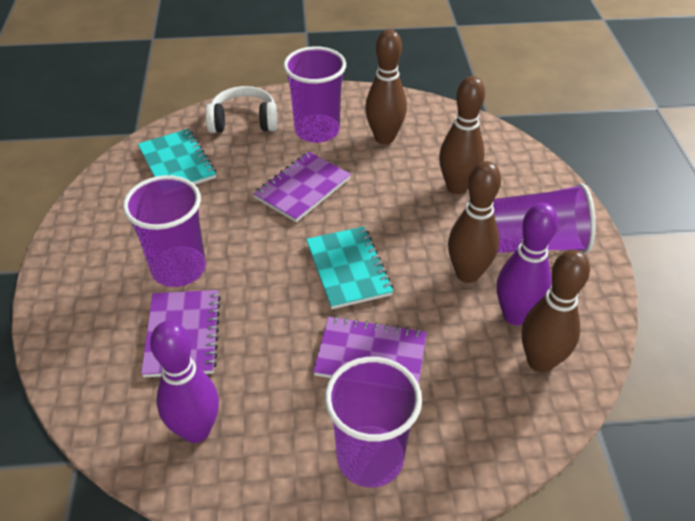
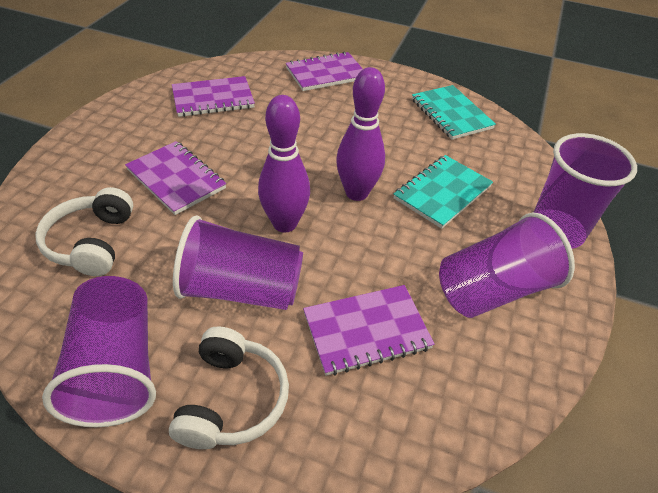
brown bowling pin: [365,29,407,144] [439,76,485,194] [448,161,501,283] [522,250,590,373] = 4 -> none = 0
purple notebook: [141,290,221,378] [253,152,351,222] [313,316,427,384] = 3 -> [125,141,226,215] [172,76,255,117] [286,52,363,91] [303,285,435,376] = 4
white headphones: [205,86,277,133] = 1 -> [35,187,133,276] [169,326,289,449] = 2

